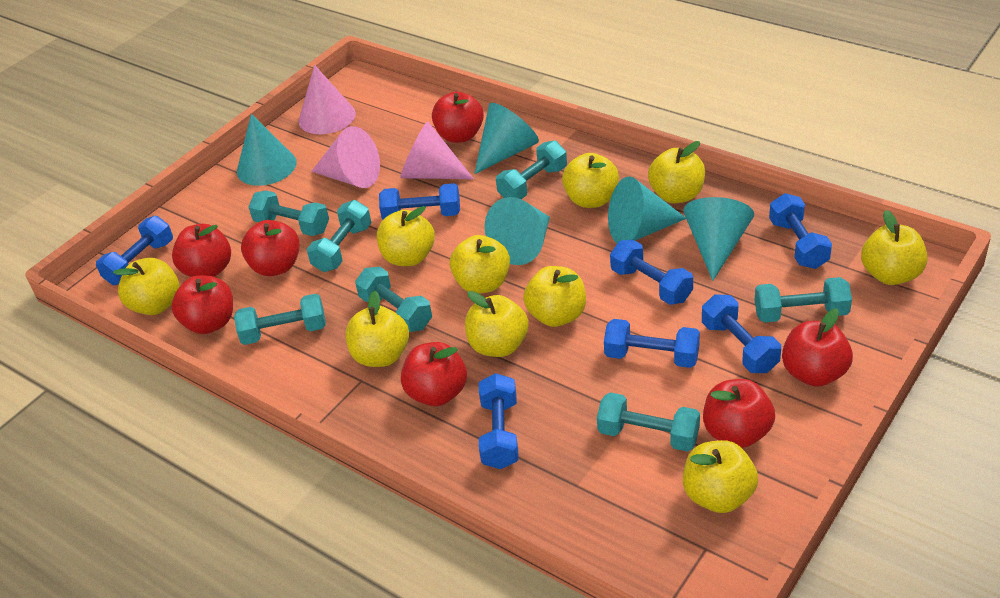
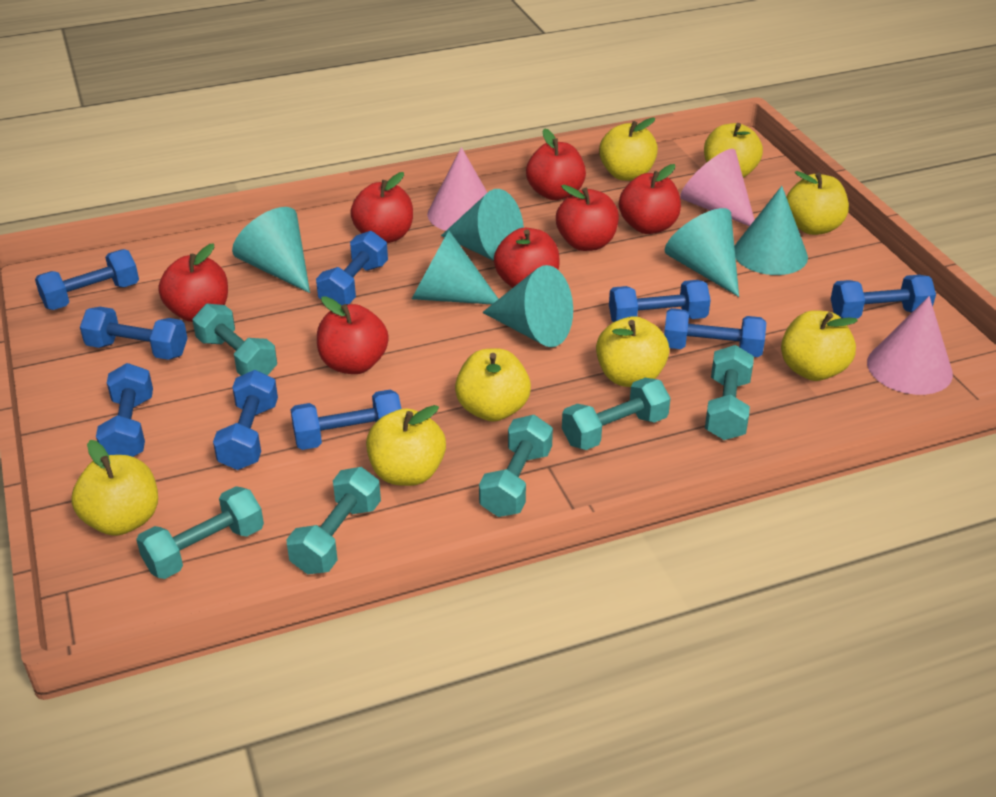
blue dumbbell: [96,216,173,285] [379,183,460,219] [479,373,519,469] [604,319,700,368] [610,240,693,305] [702,294,781,373] [769,193,832,269] = 7 -> [35,249,139,310] [80,307,188,360] [96,363,153,457] [213,370,278,470] [291,389,402,450] [316,231,388,305] [609,280,711,322] [664,308,766,357] [831,275,936,319] = 9
turquoise cone: [237,114,297,186] [474,103,539,174] [484,197,550,265] [608,176,686,243] [683,197,754,281] = 5 -> [232,207,310,293] [412,231,498,304] [441,189,524,261] [482,265,573,347] [665,208,739,297] [734,186,808,275] = 6
turquoise dumbbell: [234,294,326,345] [249,190,329,236] [307,200,371,272] [355,267,432,332] [496,141,567,199] [597,392,700,452] [755,277,852,323] = 7 -> [136,486,264,579] [192,304,277,376] [286,467,381,574] [479,415,553,517] [562,378,670,450] [705,345,754,440] = 6
yellow apple: [113,258,179,315] [346,291,409,367] [377,206,435,266] [450,235,510,294] [465,291,529,357] [523,266,586,327] [562,153,619,208] [648,141,705,203] [683,440,758,513] [861,210,927,285] = 10 -> [71,440,158,536] [366,405,446,486] [455,348,531,422] [596,316,669,387] [599,118,658,181] [704,123,763,178] [781,310,858,381] [786,171,849,235] = 8

